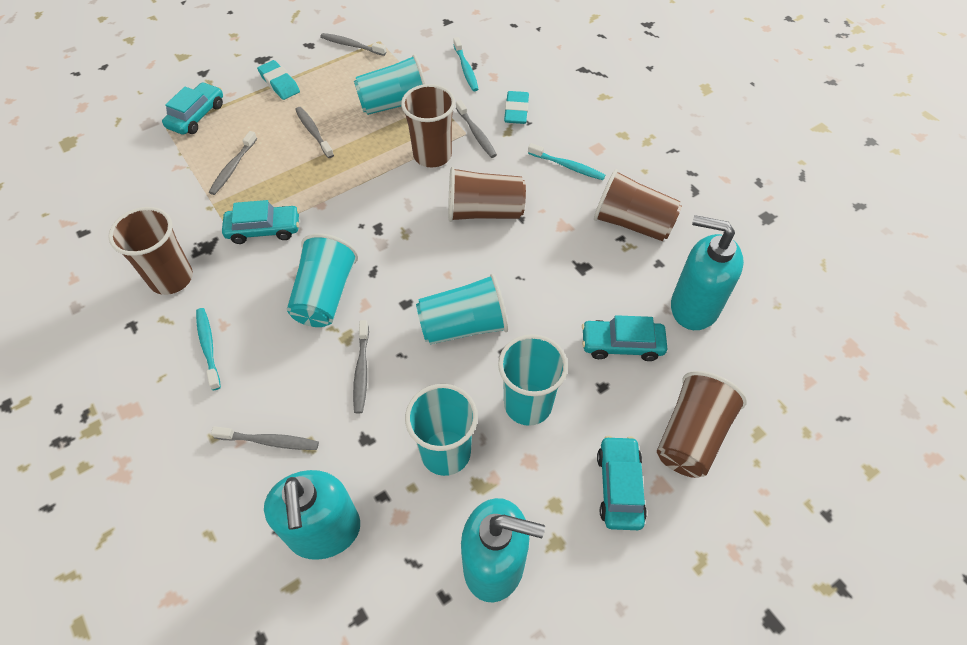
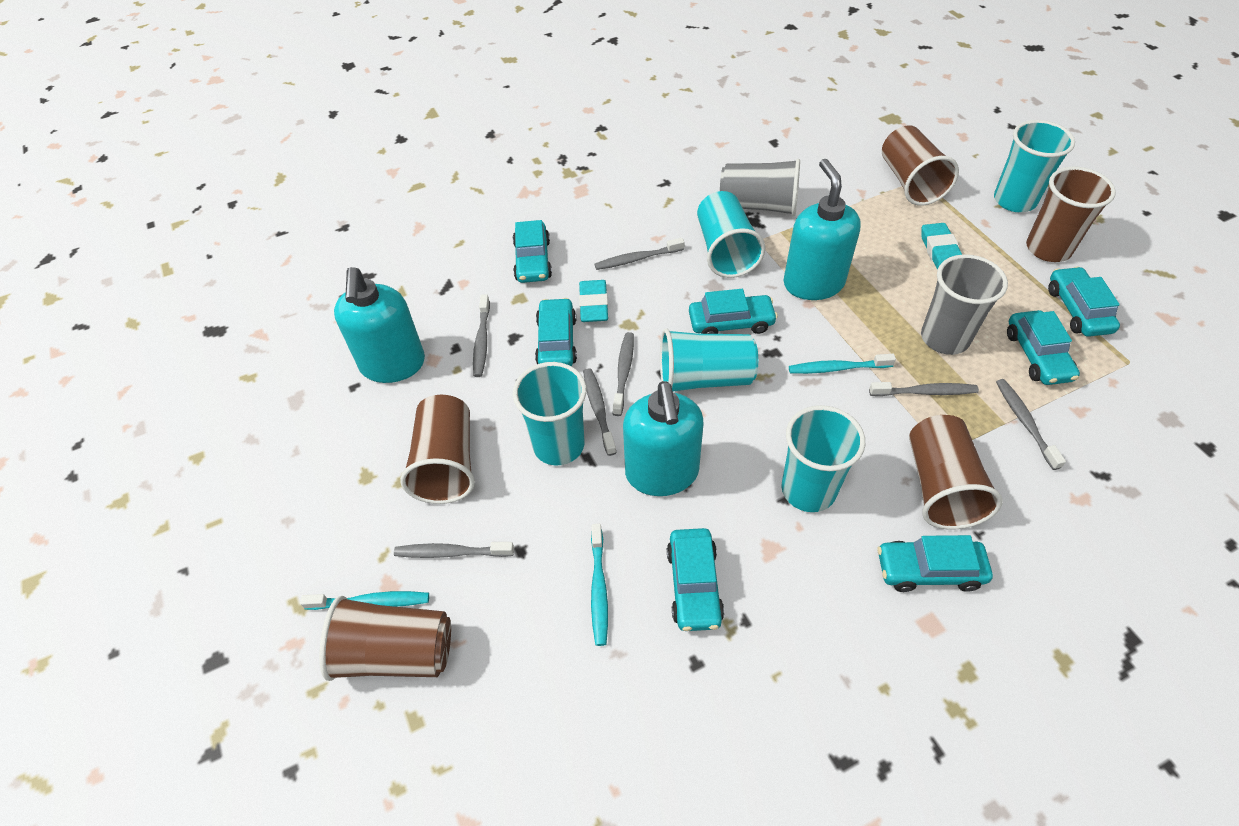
grey cup: none = 0 -> [720,158,800,216] [921,254,1008,355] = 2
grey toothbrush: [209,131,257,195] [211,426,319,450] [295,107,334,158] [320,33,387,56] [353,320,369,414] [456,100,497,158] = 6 -> [394,542,514,558] [473,294,490,377] [583,368,616,456] [594,238,685,270] [613,332,634,416] [869,382,979,396] [996,379,1066,470] = 7
turquoise car: [162,82,223,135] [222,200,300,244] [582,315,668,361] [597,436,647,530] = 4 -> [513,220,552,283] [535,298,577,366] [667,528,724,631] [689,289,778,334] [878,535,993,592] [1007,310,1080,385] [1048,266,1120,337] = 7

